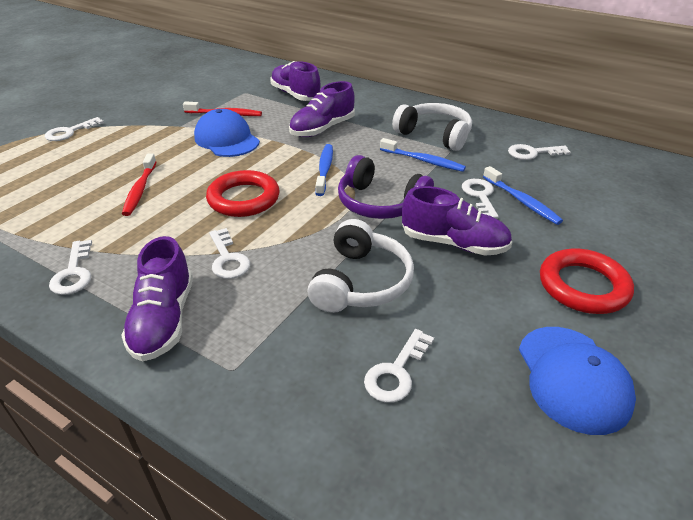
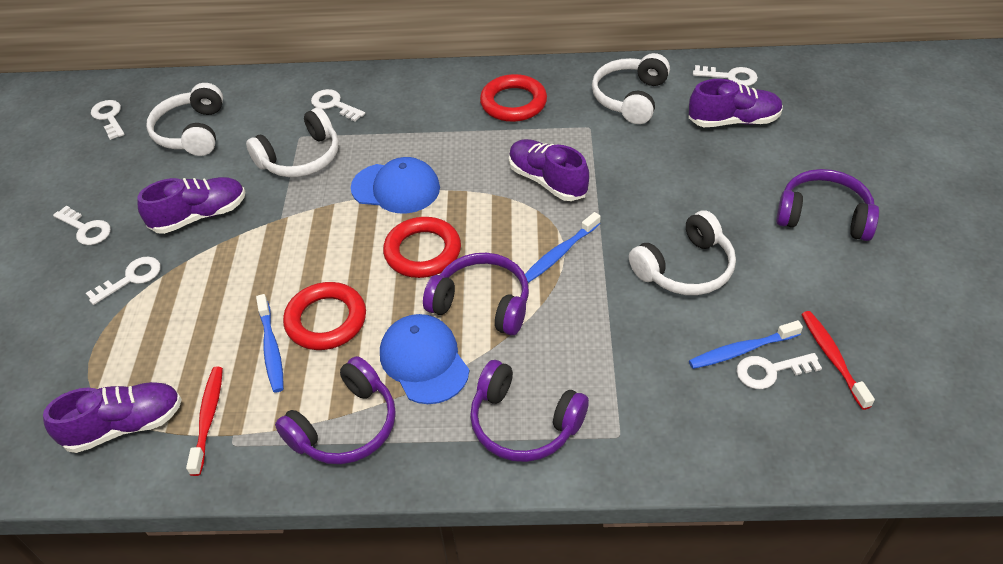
purple headphones: [338,155,434,219] = 1 -> [275,356,396,464] [423,253,529,335] [470,360,589,462] [776,169,879,241] = 4
red ring: [206,170,280,217] [540,249,634,314] = 2 -> [283,282,366,350] [383,217,461,278] [480,74,547,122] = 3
white headphones: [308,219,414,313] [392,103,472,151] = 2 -> [146,83,223,156] [246,107,339,177] [592,53,670,124] [629,210,736,295] = 4

